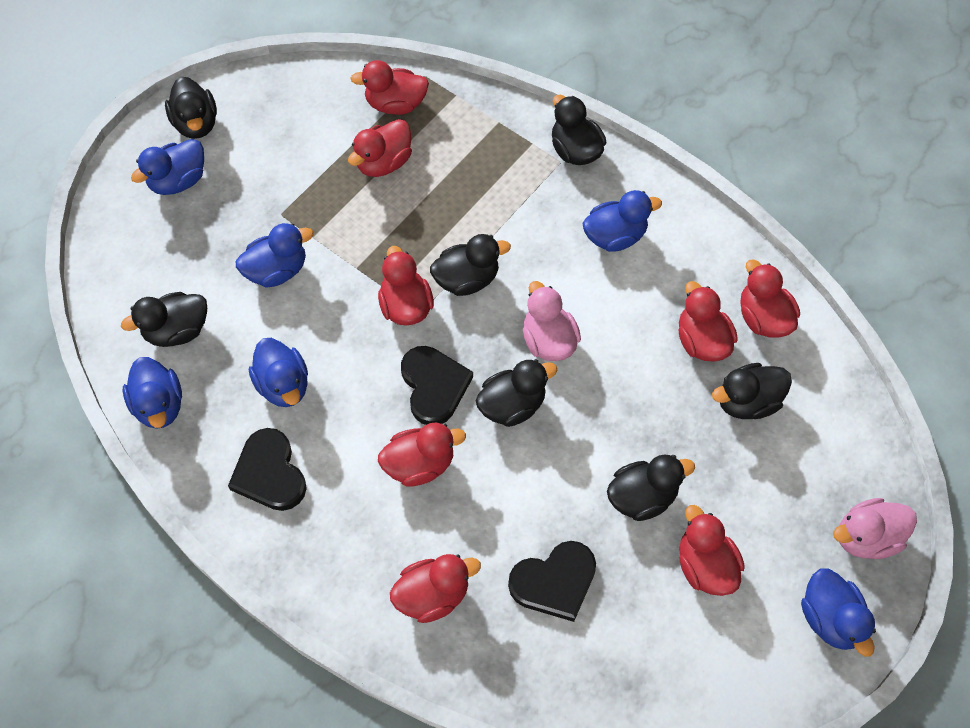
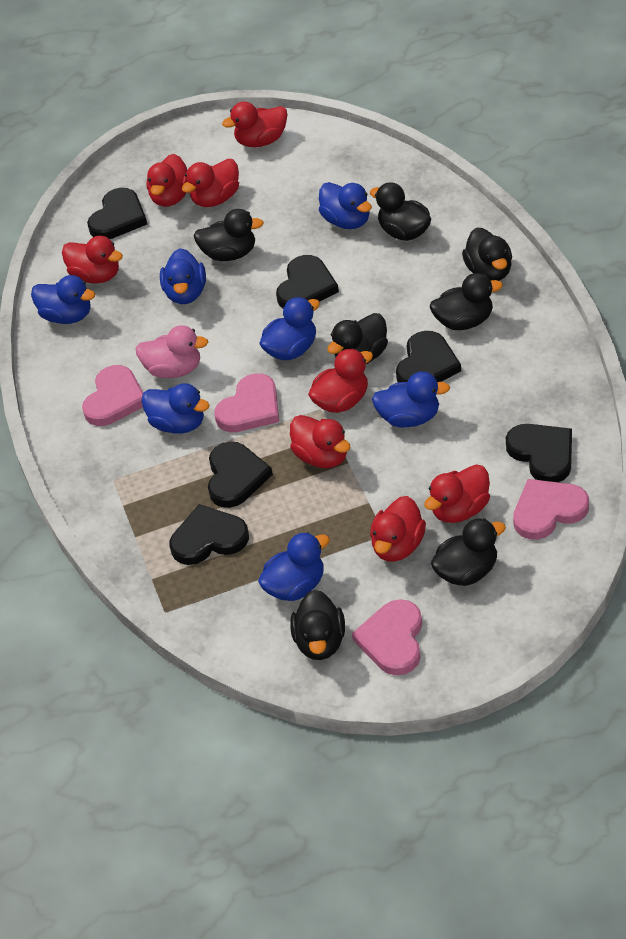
black heart: [228,428,307,511] [401,346,473,425] [508,541,596,622] = 3 -> [87,188,147,239] [170,504,249,565] [208,441,273,508] [276,255,339,308] [396,331,461,383] [506,424,572,482] = 6
blue duck: [123,357,182,429] [131,139,204,195] [236,223,313,288] [249,338,308,407] [582,190,662,252] [801,569,876,656] = 6 -> [31,275,95,324] [141,383,209,434] [160,248,206,304] [258,532,330,601] [259,297,320,360] [319,182,372,229] [372,372,450,427] = 7
pink duck: [523,281,581,361] [833,498,917,559] = 2 -> [136,325,208,378] = 1
pink heart: none = 0 -> [82,365,143,426] [214,373,279,432] [352,599,422,675] [513,479,589,540] = 4

